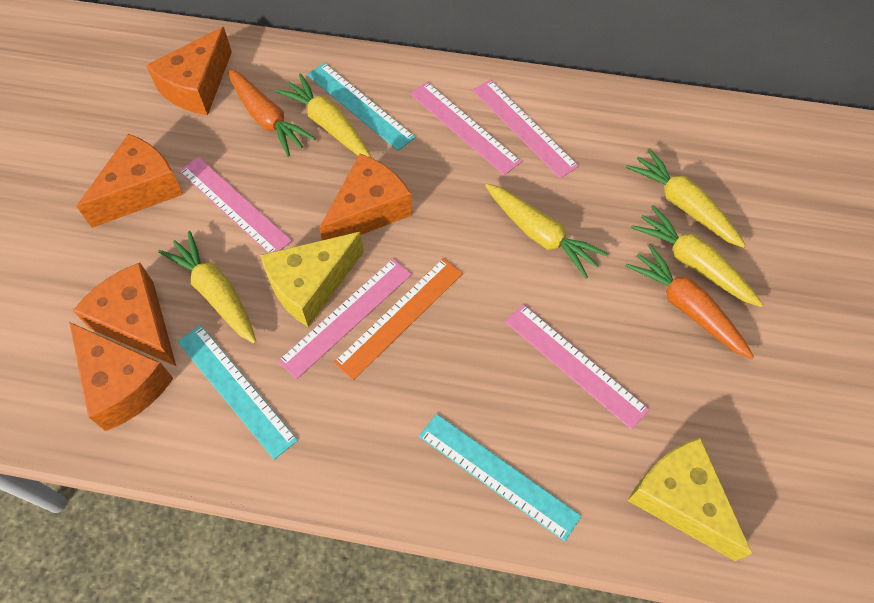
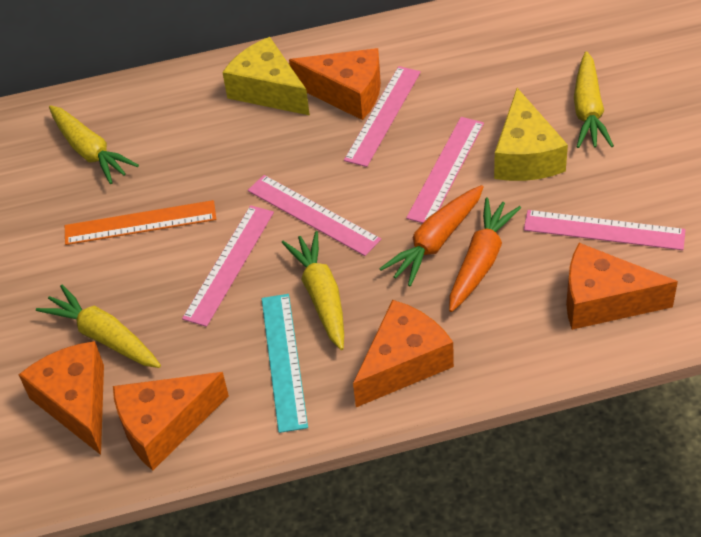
turquoise ruler: [177,325,298,460] [307,63,415,151] [419,414,581,542] = 3 -> [262,294,308,433] = 1
yellow carrot: [158,231,256,344] [275,74,372,158] [485,184,608,278] [626,148,746,248] [631,205,763,307] = 5 -> [36,285,161,368] [49,105,139,184] [282,231,344,350] [574,51,614,148] = 4

